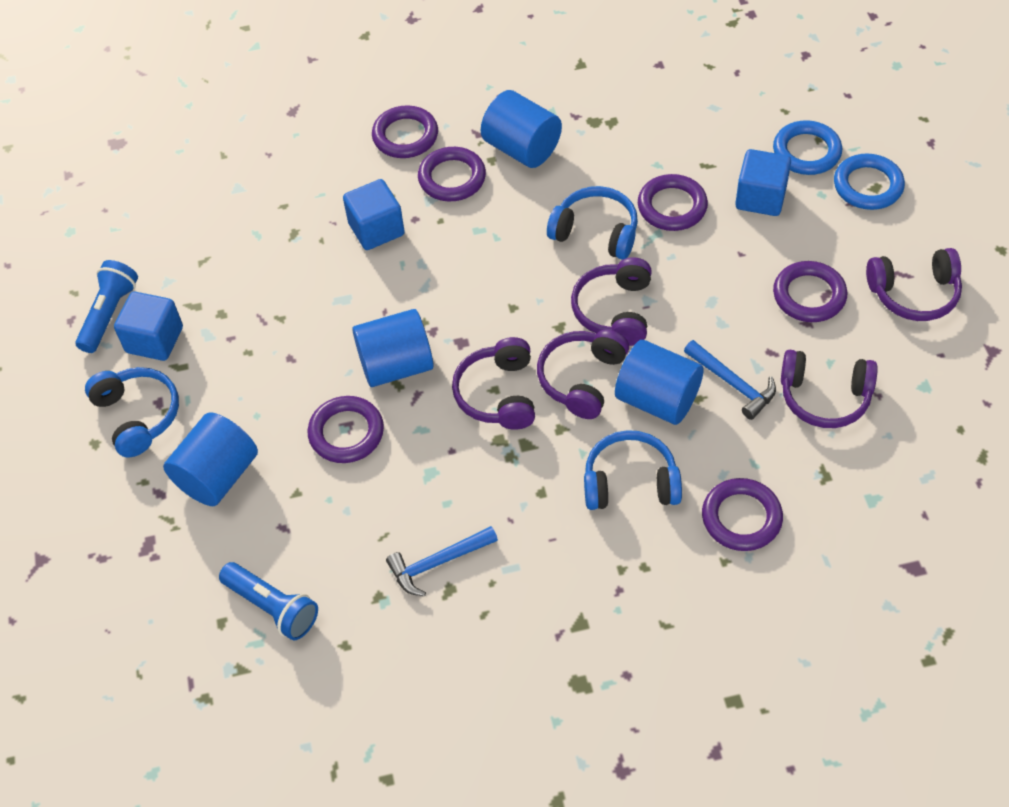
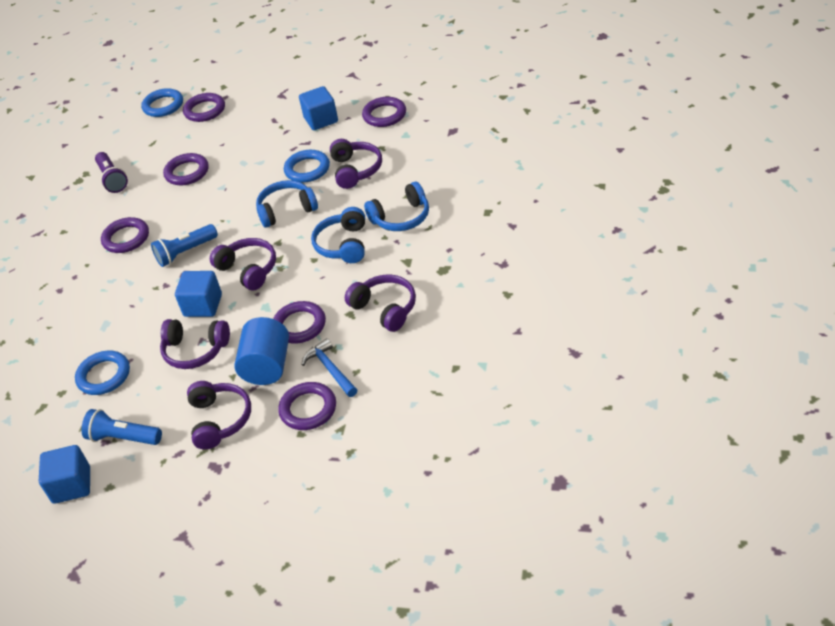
blue cylinder: [163,412,258,506] [352,309,434,387] [481,90,562,168] [615,340,704,425] = 4 -> [234,317,289,385] = 1
blue hammer: [386,526,498,596] [684,340,776,420] = 2 -> [302,338,357,397] = 1
blue ring: [773,120,842,175] [834,154,905,210] = 2 -> [75,351,130,395] [141,88,183,117] [284,150,330,183] = 3
purple flashlight: none = 0 -> [95,152,128,193] = 1

